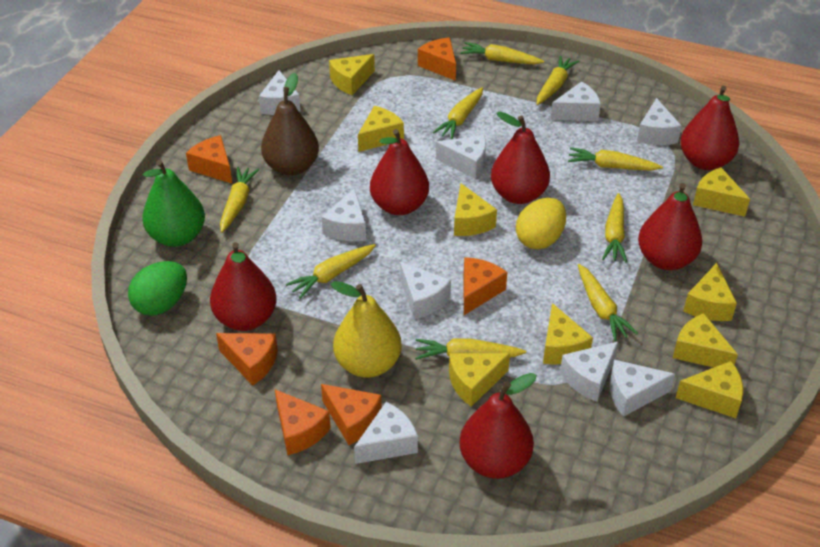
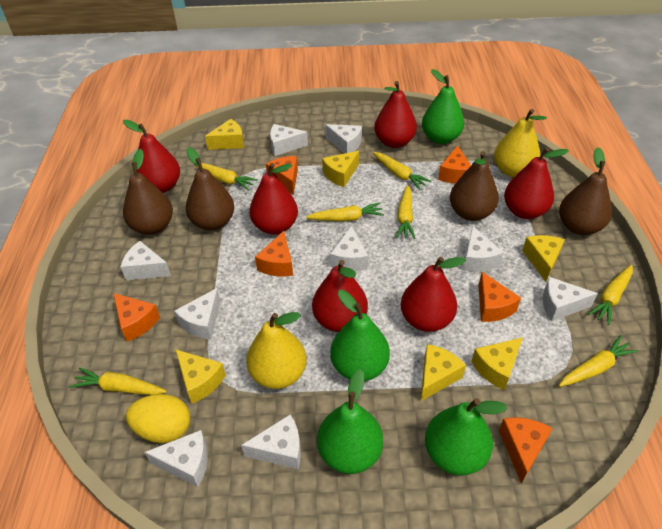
brown pear: [261,73,319,176] = 1 -> [123,149,173,235] [186,147,234,231] [450,151,499,221] [559,147,612,235] = 4
green egg: [128,261,187,316] = 1 -> none = 0
green pear: [142,160,205,247] = 1 -> [317,369,383,474] [330,290,390,381] [422,69,464,144] [425,398,507,475] = 4
yellow carrot: [220,167,259,233] [286,244,376,299] [415,339,526,360] [433,87,483,139] [460,42,544,64] [537,56,579,105] [568,147,663,171] [578,264,638,341] [602,193,627,263] = 9 -> [70,368,167,395] [194,163,258,190] [306,203,384,221] [373,152,431,190] [396,185,416,239] [559,335,638,387] [588,265,633,325] = 7
yellow cheese: [329,54,375,95] [358,106,404,152] [449,353,510,407] [454,183,497,236] [543,303,593,364] [673,313,738,367] [676,361,743,418] [683,263,737,321] [693,167,750,217] = 9 -> [176,350,226,403] [205,119,244,150] [322,151,359,187] [421,344,466,401] [471,337,523,390] [522,235,565,282] = 6
yellow pear: [331,281,402,378] = 1 -> [246,312,307,389] [494,109,547,177] = 2

